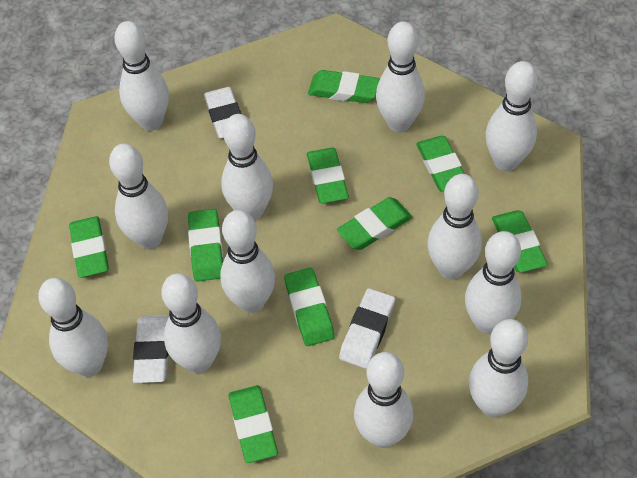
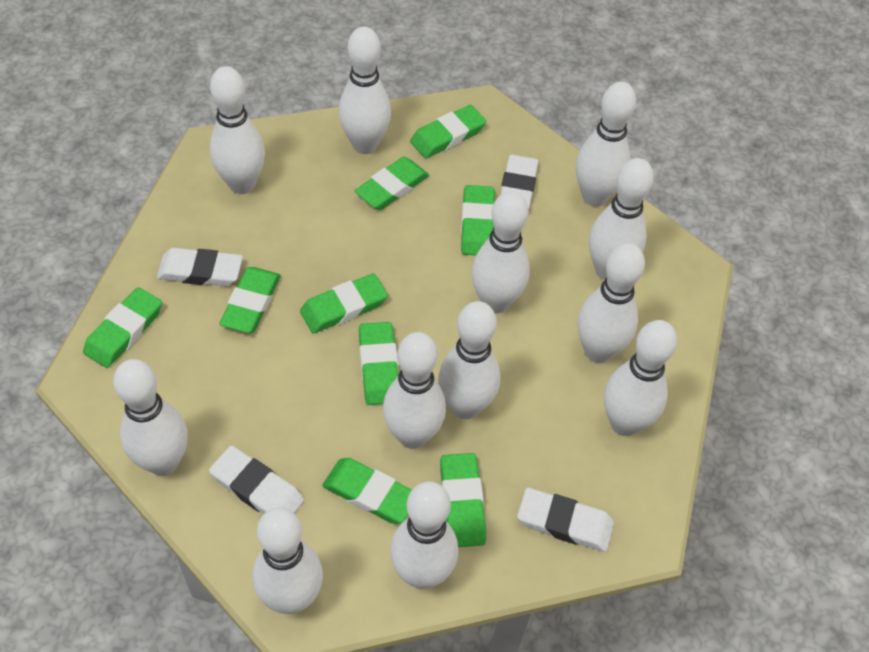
white eraser: [133,315,169,383] [204,87,241,139] [339,288,395,369] = 3 -> [157,248,243,286] [209,446,304,514] [500,154,539,210] [517,488,614,552] = 4

